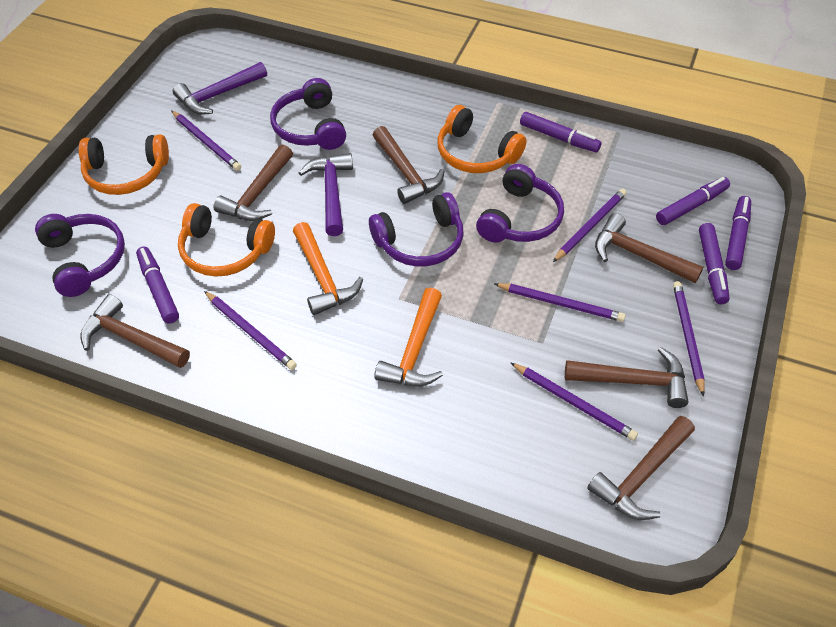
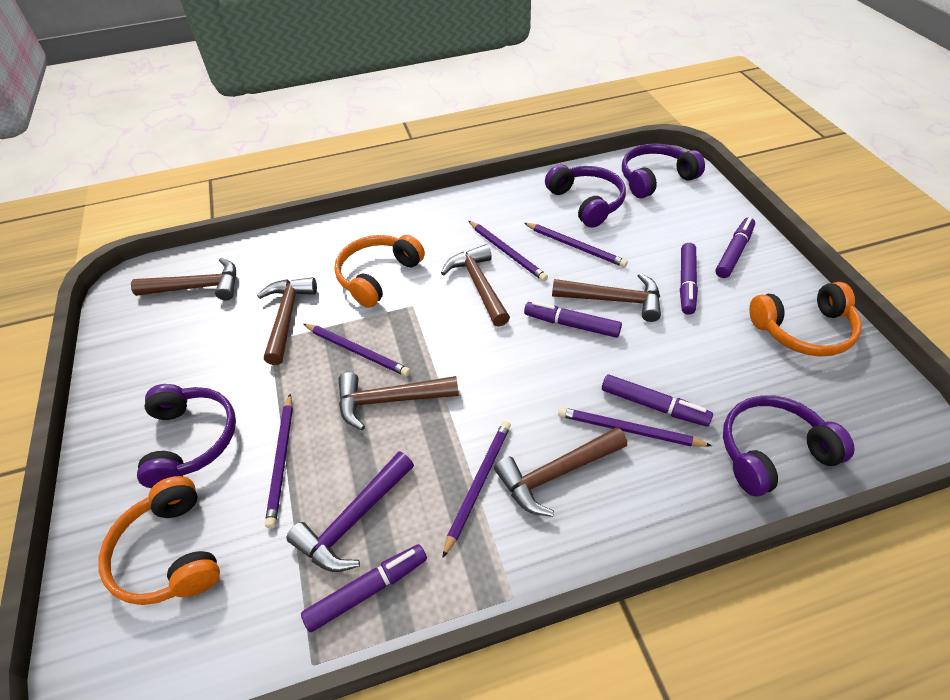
orange hammer: [293,222,363,315] [374,288,443,387] = 2 -> none = 0
purple hammer: [173,62,267,114] [299,153,353,236] = 2 -> [286,451,414,572] = 1

